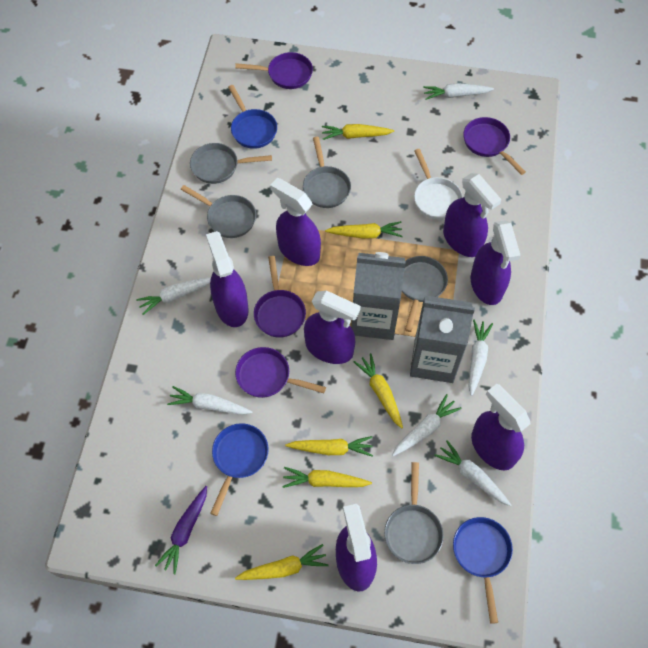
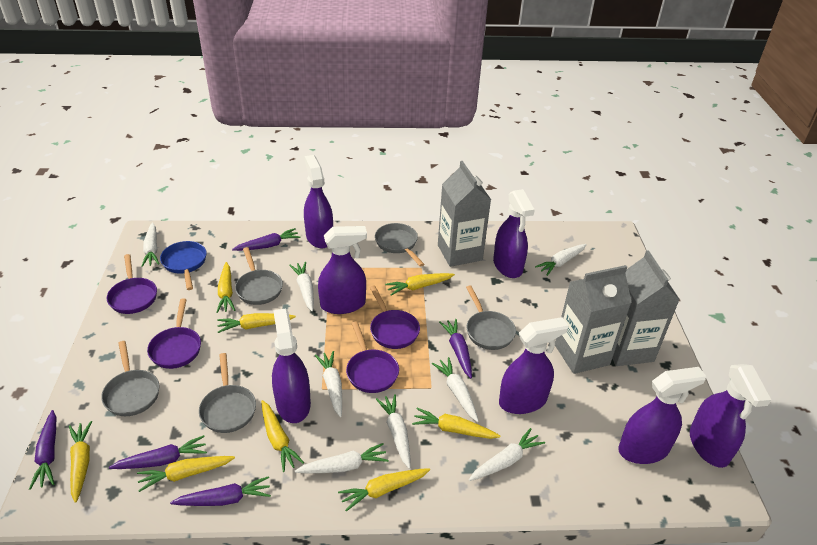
blue pan: [210,423,269,516] [228,85,277,149] [453,517,513,624] = 3 -> [160,241,207,290] = 1
grey carton: [351,252,406,340] [410,295,475,383] = 2 -> [438,161,491,267] [555,265,632,374] [612,250,680,366] = 3
purple carrot: [155,486,207,574] = 1 -> [29,410,56,490] [109,435,207,469] [170,476,271,506] [232,228,300,251] [439,319,472,378] = 5
white carrot: [136,277,211,315] [167,386,252,415] [392,394,461,456] [423,83,494,100] [434,440,511,506] [468,320,493,396] = 6 -> [141,223,159,267] [289,262,314,311] [295,443,389,473] [315,351,342,417] [376,394,411,469] [432,357,479,422] [469,428,545,481] [535,244,587,276] = 8
white pan: [414,149,463,220] = 1 -> none = 0
yellow carrot: [235,544,329,580] [282,467,372,488] [285,436,373,457] [322,124,394,140] [325,221,403,239] [354,353,403,429] = 6 -> [69,421,92,503] [137,456,235,492] [216,262,235,313] [217,313,296,333] [261,400,304,472] [338,468,430,512] [385,273,455,296] [412,408,501,439] = 8

